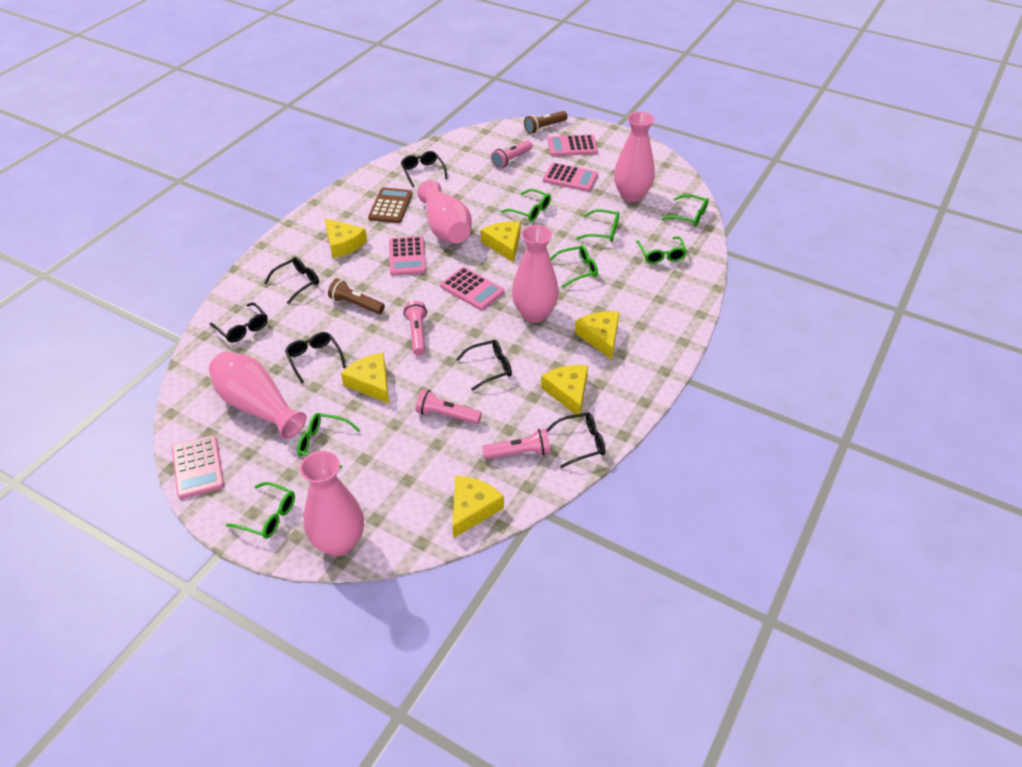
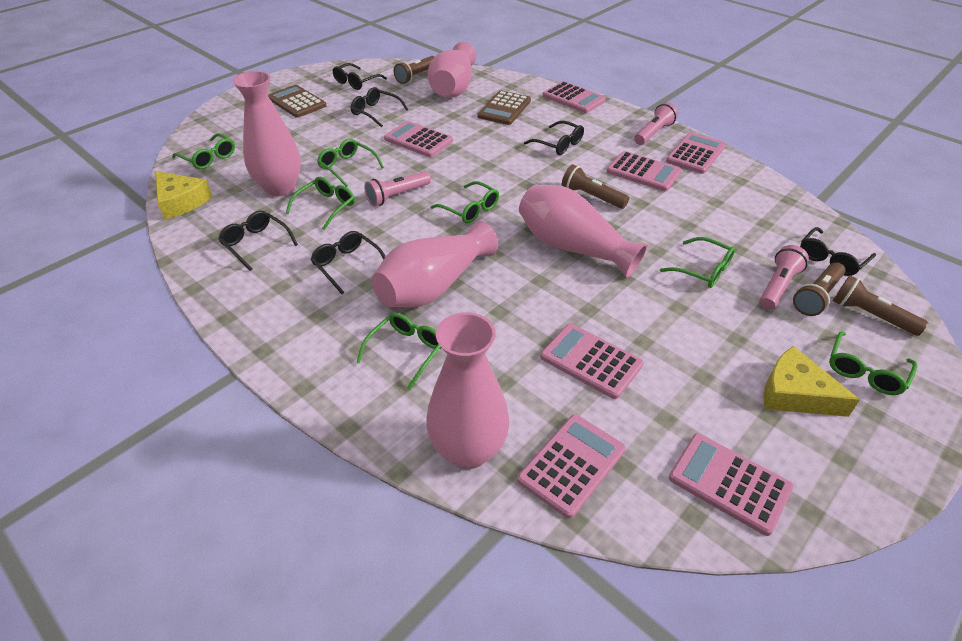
brown calculator: [368,187,412,223] = 1 -> [268,85,327,118] [477,91,531,125] = 2
brown flashlight: [328,279,385,314] [524,111,568,134] = 2 -> [393,56,435,84] [562,164,629,209] [793,262,845,316] [833,275,928,336] = 4
pink calculator: [172,435,224,499] [389,236,426,275] [440,267,505,310] [543,163,598,191] [547,135,598,156] = 5 -> [384,121,453,157] [517,414,626,519] [541,324,644,399] [543,81,606,113] [607,151,681,191] [666,132,726,174] [669,433,793,536] = 7
pink flashlight: [404,301,427,356] [416,389,482,424] [482,429,550,459] [491,140,532,169] = 4 -> [364,171,431,206] [634,102,678,145] [759,245,809,310] = 3
yellow cheese: [325,218,367,258] [341,353,389,403] [452,476,504,538] [481,221,521,263] [541,365,588,418] [575,311,619,360] = 6 -> [155,171,212,219] [763,346,860,417] = 2

